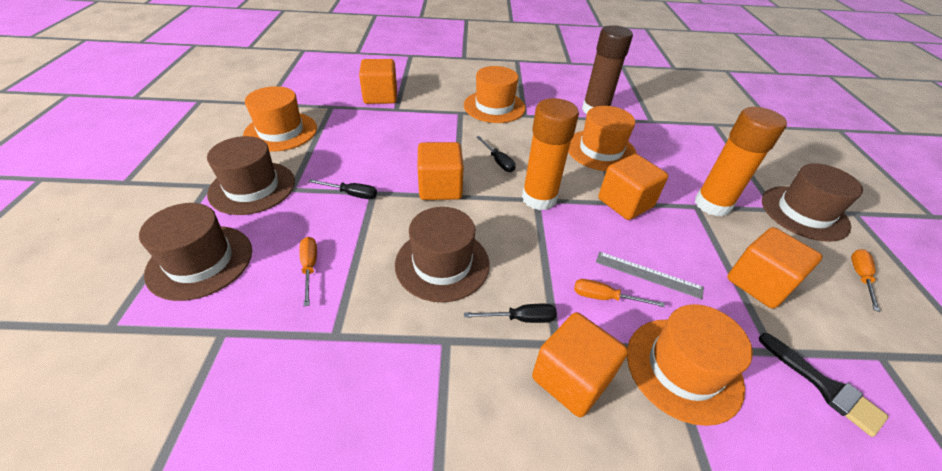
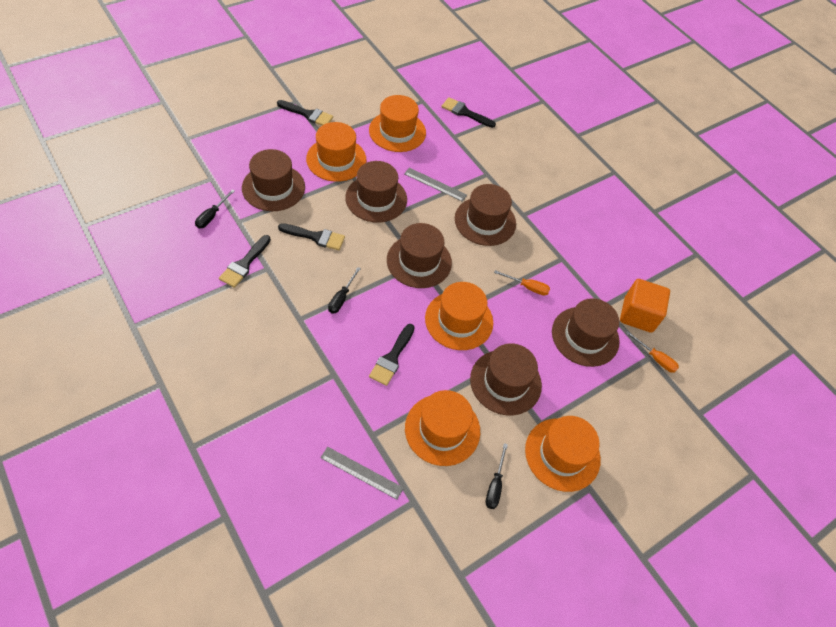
black brush: [759,333,889,437] = 1 -> [219,235,271,288] [277,100,333,125] [278,223,345,250] [369,324,415,386] [442,97,496,128] = 5
brown glue stick: [582,25,633,114] = 1 -> none = 0
brown hat: [139,203,252,301] [207,136,295,215] [395,207,490,302] [762,163,863,242] = 4 -> [242,149,305,211] [345,161,407,223] [387,223,452,288] [455,184,516,246] [470,343,542,415] [552,298,620,367] = 6
grey ruler: [596,252,704,299] = 1 -> [320,447,404,500] [404,168,467,202] = 2
orange cube: [359,59,397,104] [418,142,464,200] [532,312,628,417] [598,154,668,220] [727,227,822,309] = 5 -> [620,279,670,333] = 1
orange glue stick: [522,98,579,210] [695,107,787,217] = 2 -> none = 0
orange hat: [243,86,317,152] [464,66,526,123] [568,106,637,171] [627,304,753,426] = 4 -> [306,122,366,182] [369,95,426,152] [405,390,480,466] [425,282,493,350] [525,416,601,492] = 5
orange screwdriver: [299,237,317,306] [574,279,665,307] [851,249,880,312] = 3 -> [494,270,550,295] [626,331,679,373] = 2

